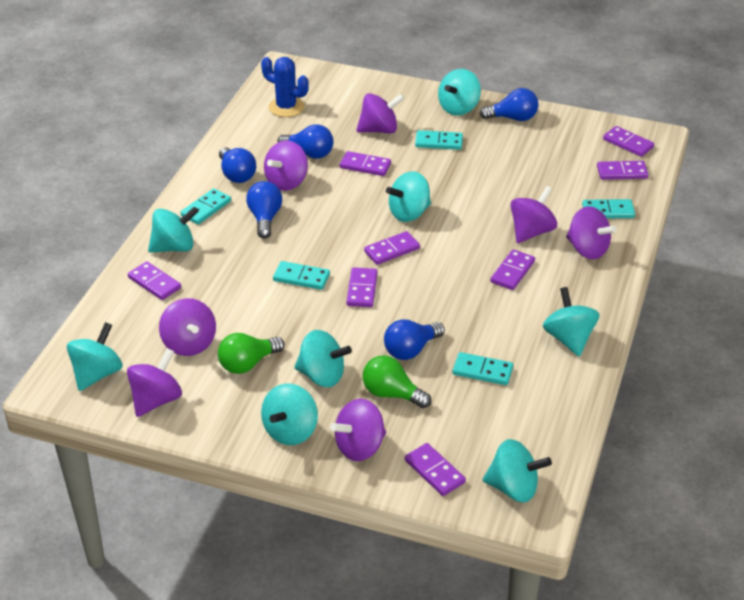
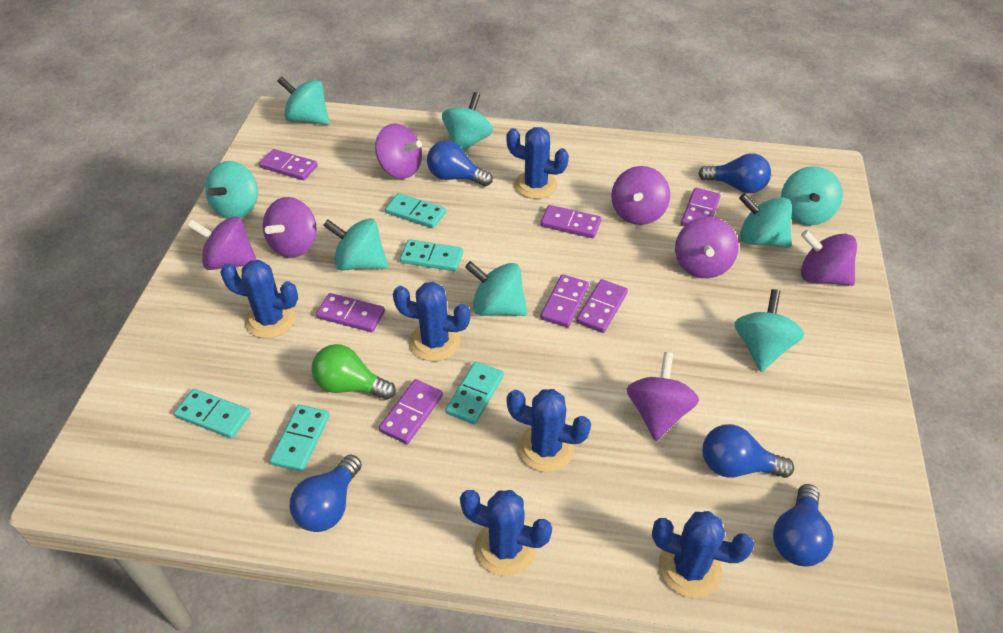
blue cactus: [261,57,309,117] = 1 -> [220,260,298,338] [393,282,470,361] [460,490,552,576] [506,127,569,199] [507,389,591,472] [652,511,754,598] = 6
green light bulb: [218,333,285,374] [362,355,431,408] = 2 -> [312,344,396,400] = 1
purple domino: [128,261,181,300] [340,151,391,176] [346,267,377,307] [364,231,420,265] [405,443,466,496] [490,249,535,290] [597,161,648,180] [603,126,654,157] = 8 -> [259,149,318,180] [316,293,385,332] [379,379,443,444] [540,205,601,238] [540,274,589,328] [576,279,628,333] [681,188,721,226] = 7

